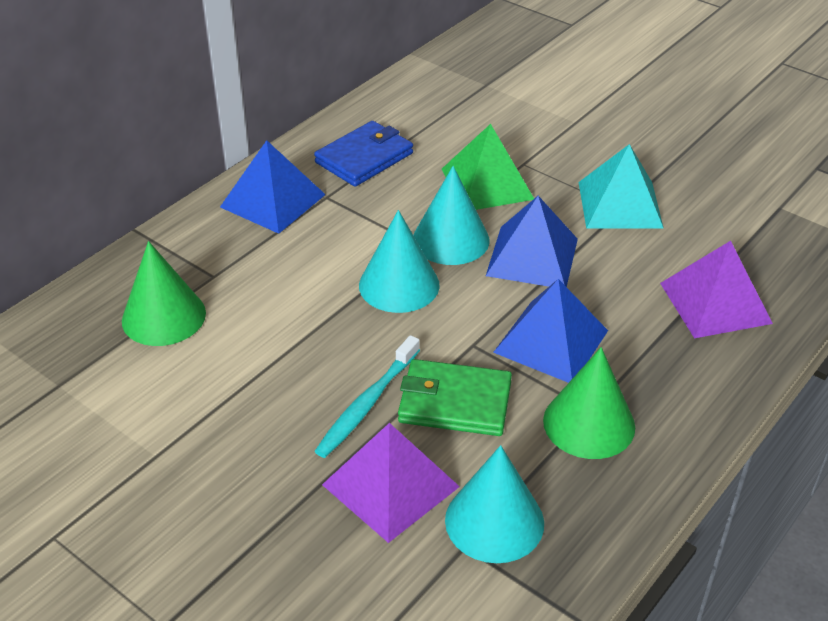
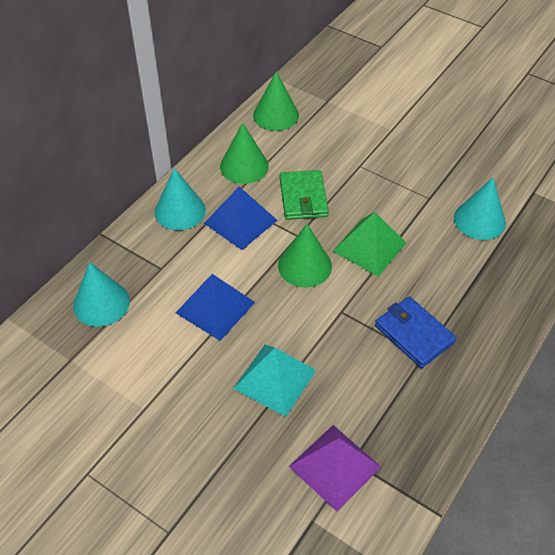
blue pyramid: [220,140,326,234] [486,196,578,287] [493,279,608,383] = 3 -> [176,274,255,341] [204,187,278,250] = 2
green cone: [122,241,206,346] [543,347,635,459] = 2 -> [220,123,269,184] [253,71,299,131] [278,224,332,287] = 3
purple pyramid: [322,423,460,543] [660,241,773,338] = 2 -> [289,425,381,512] = 1
turquoise toothbrush: [315,335,420,458] = 1 -> none = 0

